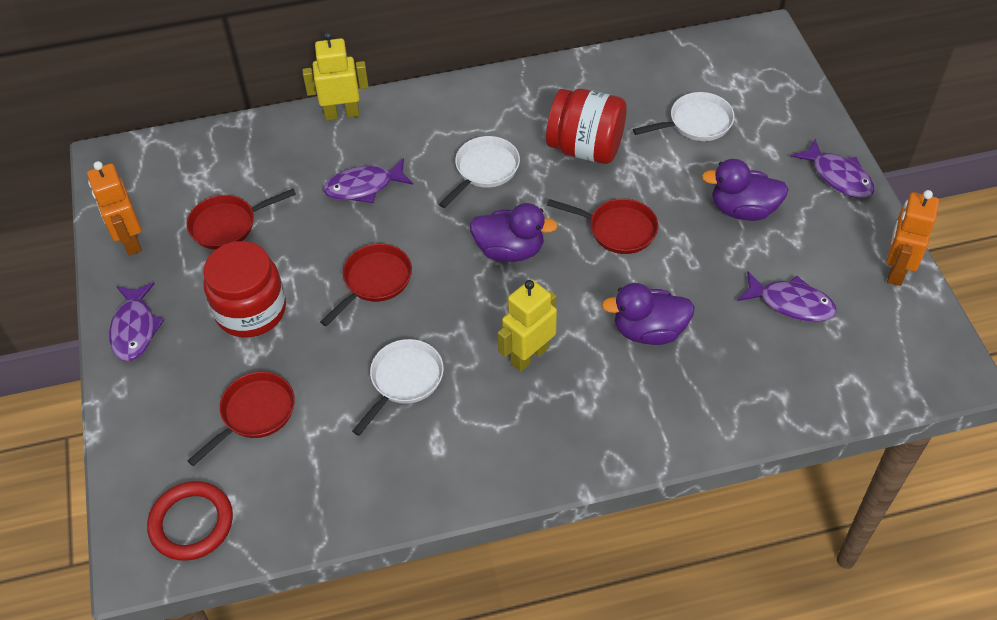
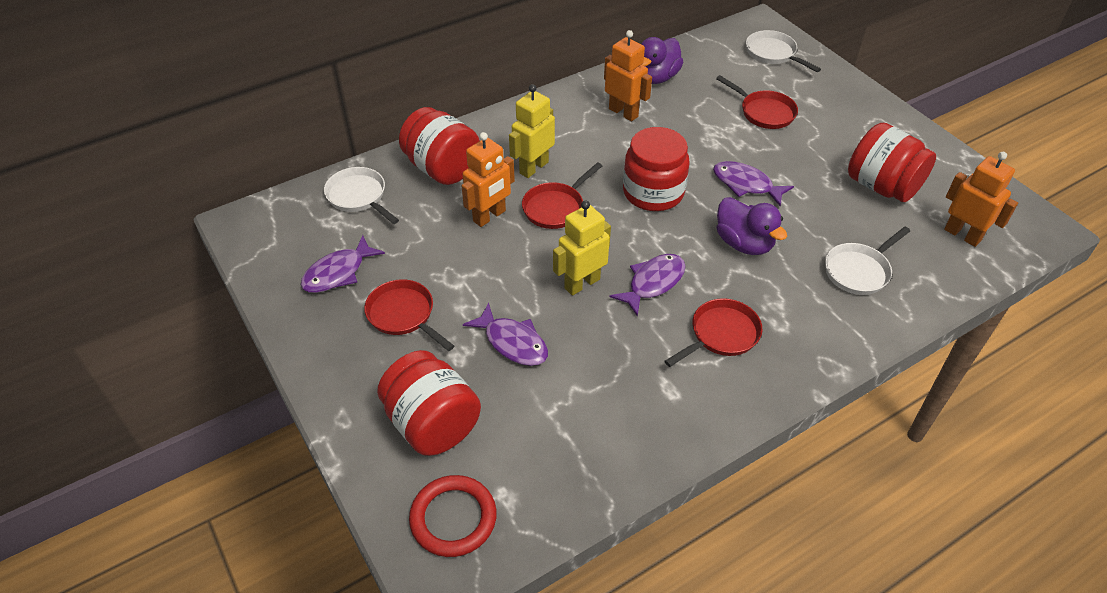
orange robot: [87,161,142,255] [886,190,939,286] = 2 -> [462,132,515,227] [604,30,652,121] [944,152,1018,247] = 3
purple duck: [470,203,558,262] [602,283,695,345] [702,159,789,221] = 3 -> [641,37,683,84] [717,197,787,255] = 2
red jar: [203,241,286,337] [546,89,627,164] = 2 -> [377,350,481,456] [399,107,480,185] [623,127,690,211] [848,123,936,202] = 4

